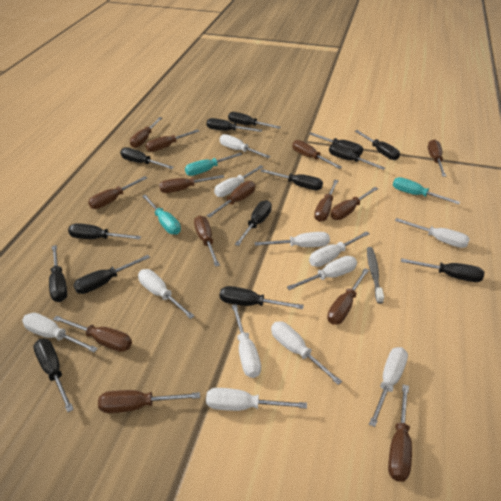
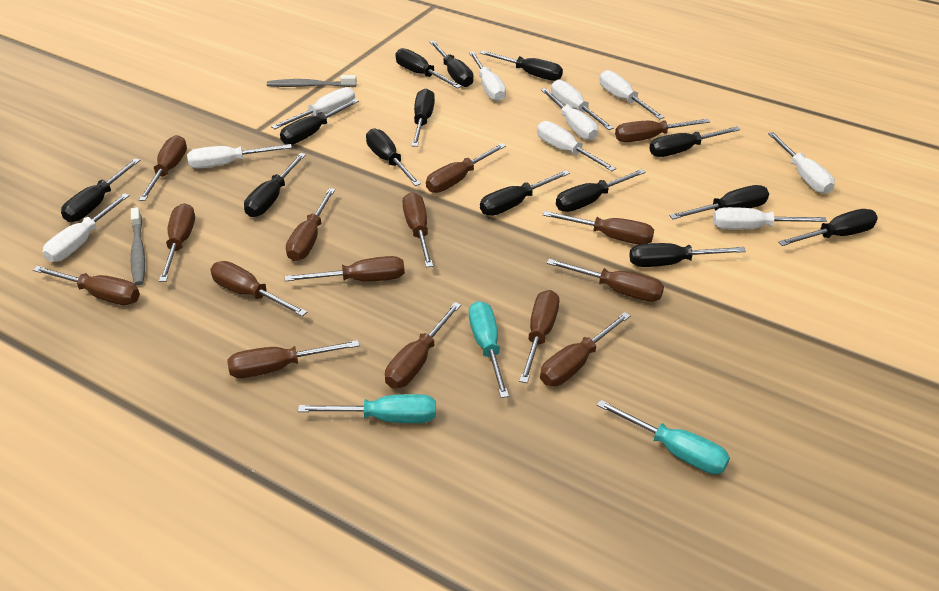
brown screwdriver: [53,315,132,352] [88,176,147,209] [98,390,200,413] [130,117,162,148] [146,129,199,152] [159,175,224,193] [194,215,220,267] [207,181,255,218] [292,140,342,169] [314,180,339,222] [327,268,369,325] [330,187,378,220] [388,385,412,482] [428,139,446,177] = 14 -> [33,266,140,305] [139,135,187,201] [159,203,195,282] [210,261,307,317] [227,340,360,378] [285,256,405,282] [286,188,335,261] [385,302,461,388] [403,192,433,268] [426,143,506,193] [519,290,559,383] [540,312,631,386] [543,211,654,244] [547,259,664,302] [615,119,710,142] = 15
grey toothbrush: [367,247,384,304] = 1 -> [131,207,145,286] [267,75,357,87] = 2
white screwdriver: [22,313,98,352] [138,269,194,319] [206,388,307,411] [214,165,263,197] [220,134,271,158] [232,304,261,378] [255,232,330,247] [271,322,342,385] [287,256,357,290] [309,231,370,267] [369,347,408,427] [395,218,470,248] = 12 -> [43,193,130,262] [187,144,292,168] [271,87,355,129] [469,51,506,101] [537,121,616,171] [541,88,598,140] [551,80,614,130] [600,70,664,119] [713,207,827,230] [768,132,835,194] = 10

